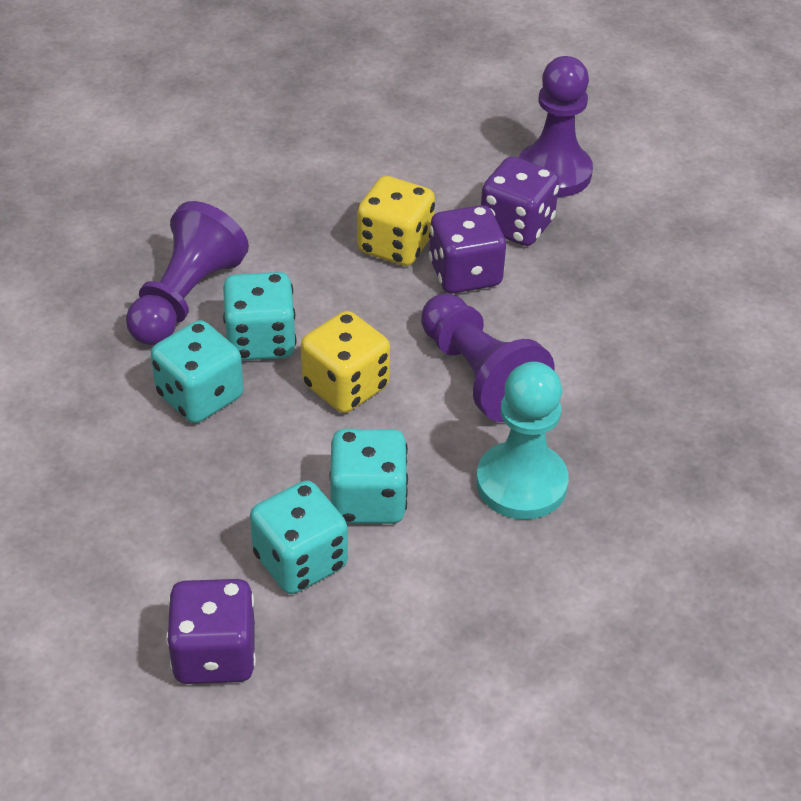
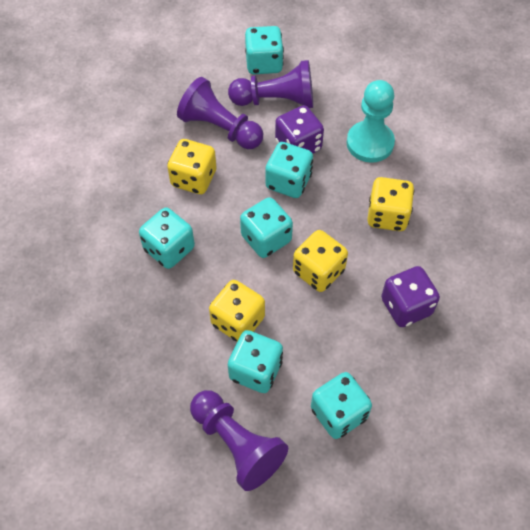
purple dice: [166,579,256,684] [429,205,506,293] [481,156,559,246] = 3 -> [275,105,324,154] [381,266,440,327] = 2
turquoise dice: [151,320,243,423] [223,272,296,361] [250,480,348,594] [329,429,408,524] = 4 -> [139,208,195,269] [228,330,283,393] [240,197,293,258] [245,26,284,74] [265,142,313,198] [311,372,372,439] = 6
yellow dice: [301,311,390,413] [357,176,435,266] = 2 -> [167,139,216,194] [209,280,265,342] [293,230,348,292] [367,177,414,231] = 4

